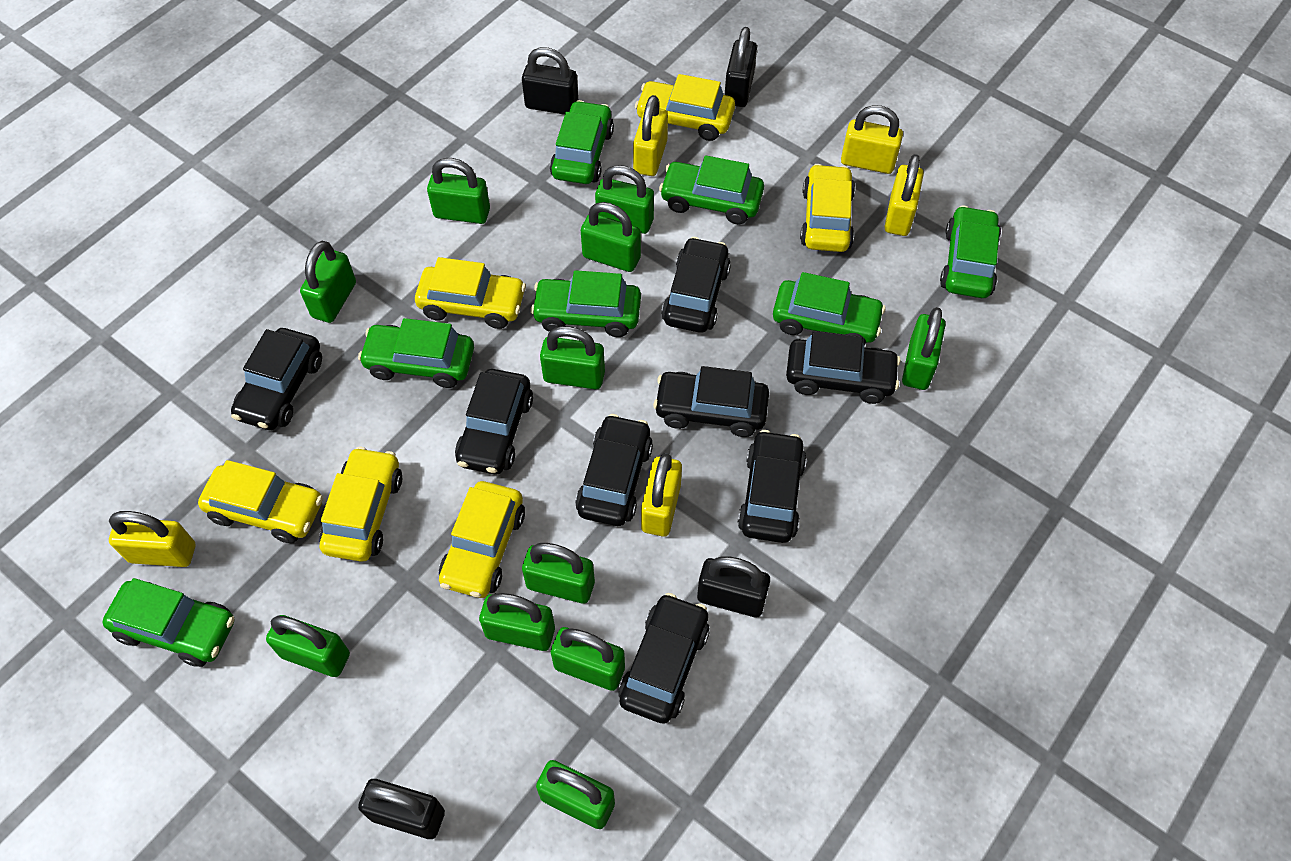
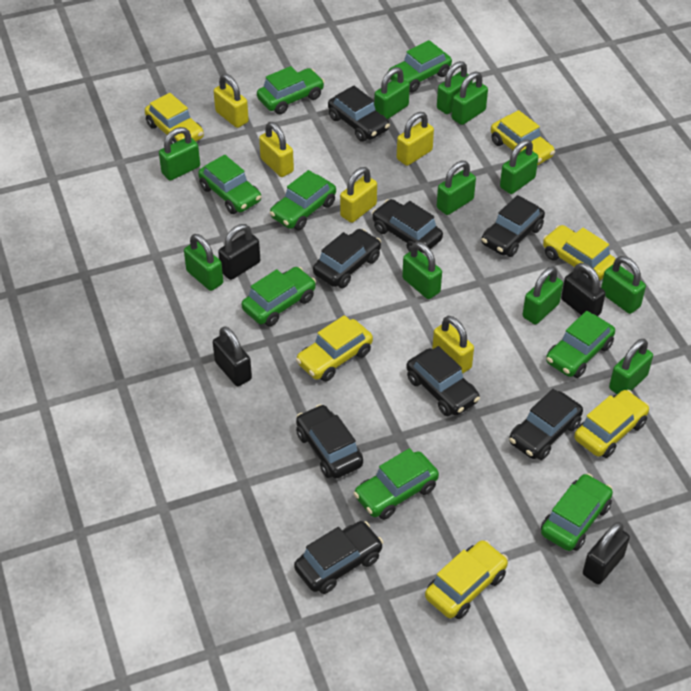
green car: [102,578,234,667] [358,318,474,388] [531,270,641,337] [550,100,614,184] [659,155,764,225] [773,272,886,345] [940,205,1001,298] = 7 -> [198,155,261,214] [242,267,316,327] [257,66,325,114] [270,170,336,230] [353,448,439,520] [388,40,452,92] [541,473,613,551] [546,311,615,378] = 8

